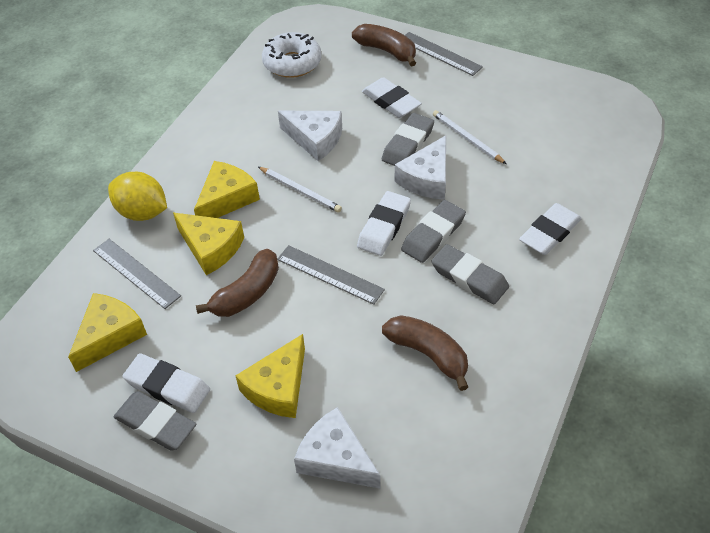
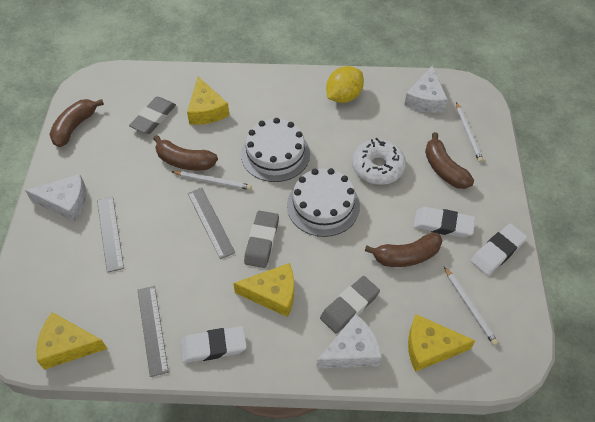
brown banana: [196,249,279,317] [352,24,416,67] [382,315,468,391] = 3 -> [49,99,104,147] [153,135,218,170] [365,233,443,267] [425,132,474,189] = 4
grey eraser: [113,391,196,451] [382,113,434,166] [401,200,466,263] [431,244,509,304] = 4 -> [129,97,176,134] [244,211,279,268] [320,276,380,334] = 3
white cake: none = 0 -> [241,118,310,182] [287,168,360,237] = 2
white eraser: [122,353,210,413] [357,191,411,256] [362,77,422,118] [519,203,582,255] = 4 -> [180,326,247,363] [413,207,475,238] [471,223,527,275] = 3
white pencil: [258,167,342,212] [433,110,506,164] = 2 -> [171,171,252,190] [444,266,498,346] [456,102,483,163] = 3

